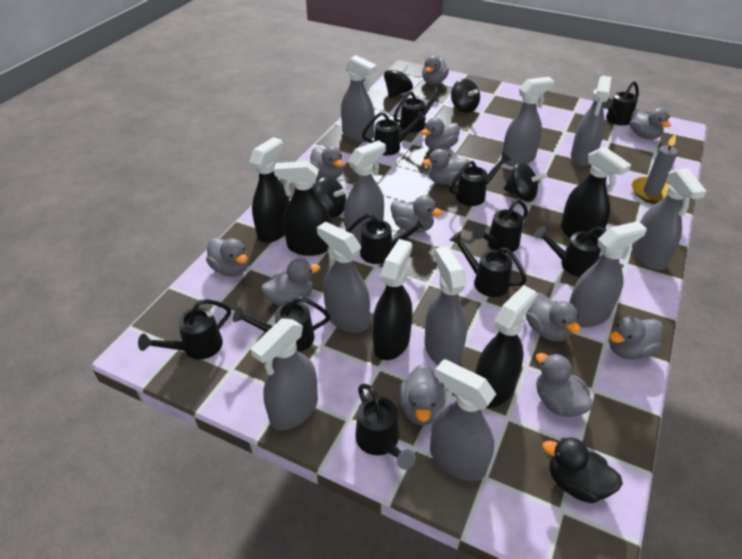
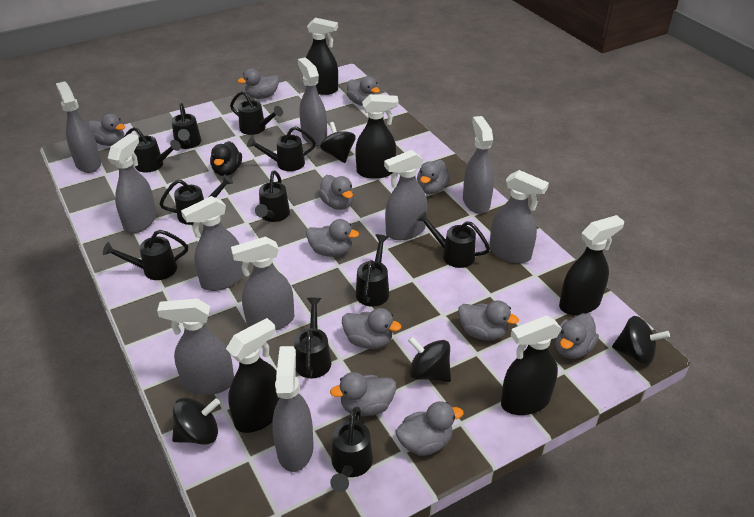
grey candle: [632,133,678,203] = 1 -> none = 0
grey duck: [206,238,248,277] [261,259,320,306] [309,146,344,179] [390,196,443,233] [399,364,445,426] [421,118,460,150] [422,56,449,85] [422,149,470,185] [526,293,580,341] [536,353,593,417] [609,317,664,360] [630,108,671,140] = 12 -> [88,114,125,146] [238,68,279,99] [306,219,359,257] [318,175,353,210] [330,372,396,416] [342,308,401,349] [347,76,380,106] [396,401,464,456] [417,160,450,194] [458,301,519,341] [555,313,599,359] = 11

